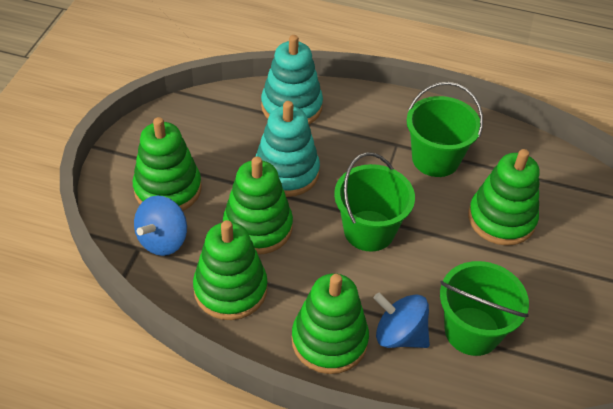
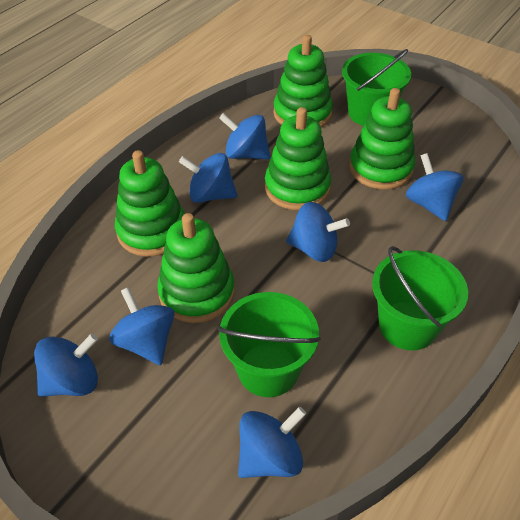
blue spinning top: [134,195,187,256] [374,293,430,348] = 2 -> [34,333,98,397] [109,287,174,365] [179,153,237,203] [219,113,270,159] [238,407,306,478] [286,202,350,262] [406,153,463,221] = 7
turquoise stacking toy: [255,101,320,197] [261,35,323,124] = 2 -> none = 0

